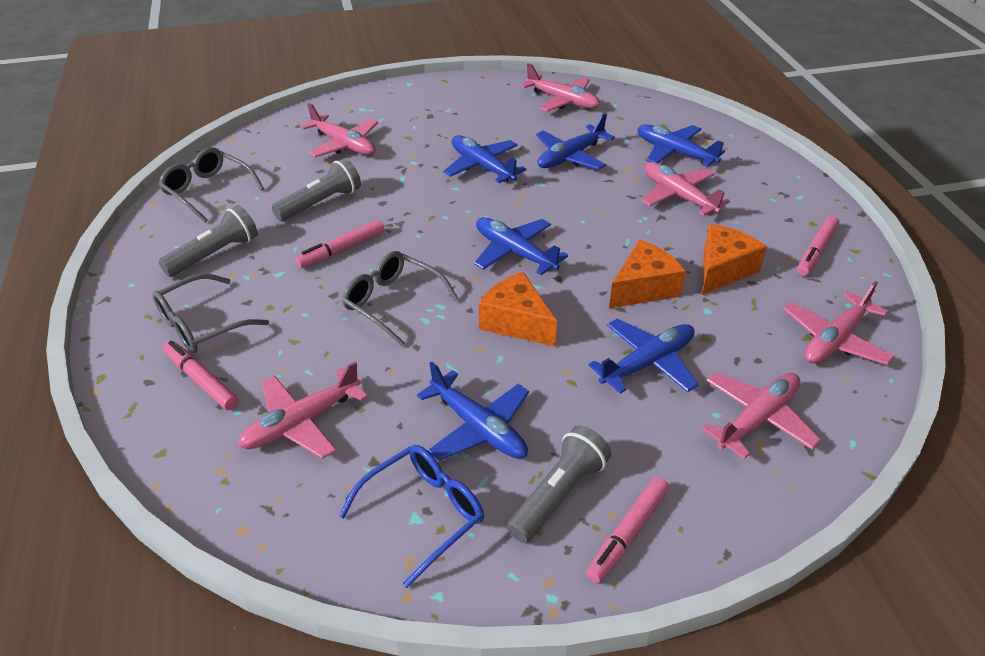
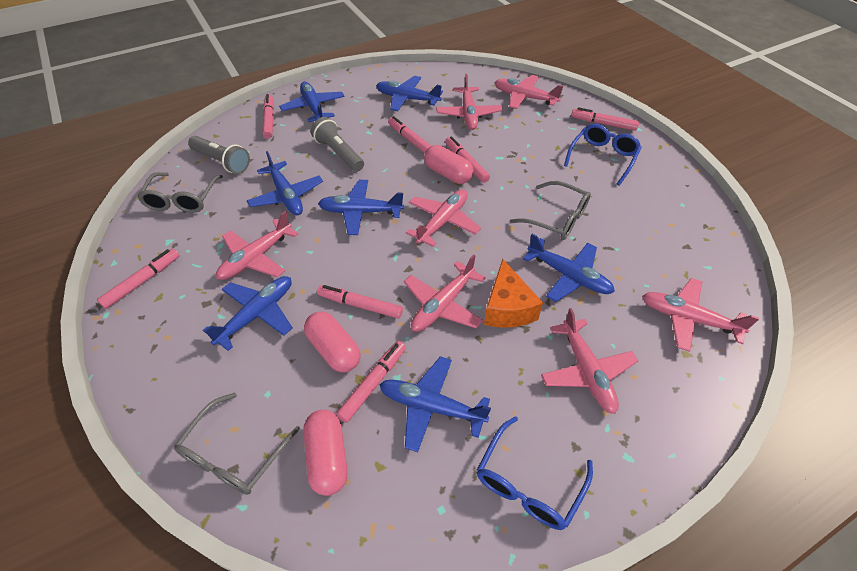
blue glasses: [339,445,484,588] = 1 -> [477,416,593,530] [564,124,642,186] = 2
blue plane: [417,361,529,461] [443,135,526,183] [474,217,568,275] [536,113,615,170] [588,319,699,394] [637,124,725,167] = 6 -> [203,276,293,351] [247,151,323,215] [279,82,345,122] [318,180,404,235] [376,76,443,111] [379,356,491,452] [523,234,615,302] = 7
grey flashlight: [158,205,258,277] [272,158,361,221] [507,426,611,543] = 3 -> [188,136,250,174] [311,117,364,172] = 2
orange cheese: [479,272,557,346] [609,240,686,308] [702,224,767,295] = 3 -> [484,259,543,328] = 1
pink capsule: none = 0 -> [303,410,347,496] [304,312,361,372] [424,145,474,184] = 3
pink marker: [163,341,239,410] [295,219,385,268] [586,477,669,583] [797,216,839,276] = 4 -> [97,248,180,309] [262,94,274,139] [317,285,403,319] [336,341,406,423] [388,116,431,153] [445,136,490,183] [571,107,639,131] = 7
pink plane: [238,361,368,459] [300,103,378,157] [521,63,600,112] [642,162,730,216] [702,372,821,459] [783,281,895,365] = 6 -> [216,211,298,280] [404,255,486,332] [406,189,481,247] [436,74,503,130] [494,75,563,109] [541,308,638,414] [642,278,759,352] = 7

